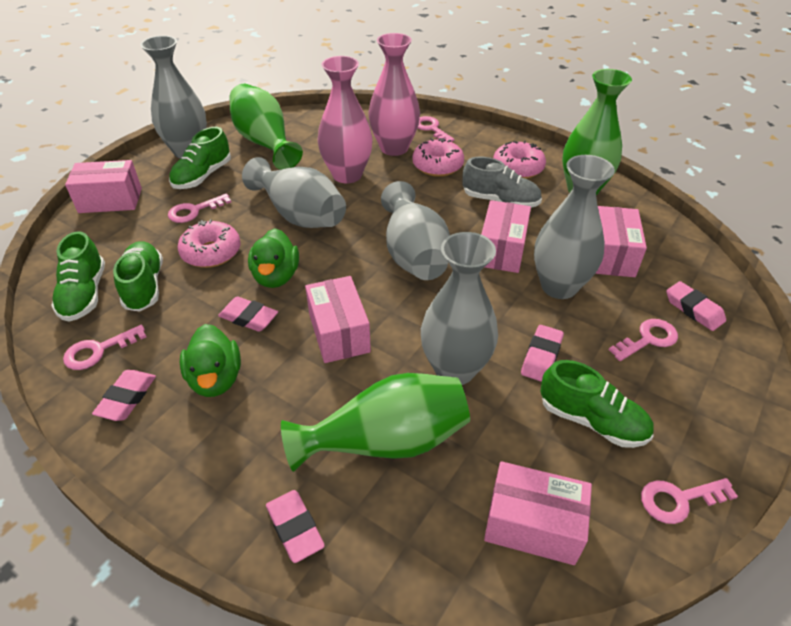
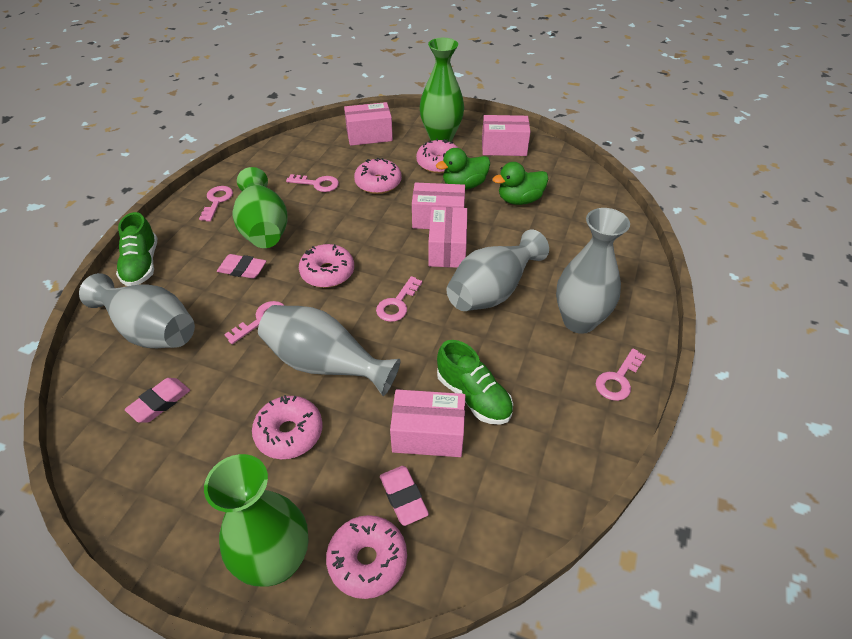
green shoe: [51,231,105,322] [113,241,163,312] [169,127,231,189] [540,360,653,448] = 4 -> [116,212,157,286] [437,340,513,424] = 2
grey shoe: [462,157,542,208] = 1 -> none = 0
grey vase: [140,36,207,159] [242,157,346,228] [381,181,450,280] [421,232,498,385] [534,155,615,299] = 5 -> [79,273,195,348] [258,305,401,396] [447,229,549,311] [556,208,630,334] = 4
pink donut: [178,219,241,268] [412,138,464,177] [493,141,546,179] = 3 -> [252,395,323,459] [299,244,354,288] [326,515,407,599] [354,158,402,194] [416,139,458,173] = 5
pink eraser: [92,370,156,421] [218,296,278,332] [266,490,325,563] [521,325,564,382] [666,281,726,331] = 5 -> [125,378,190,423] [217,254,266,279] [380,466,429,526] = 3
pink vase: [318,56,373,184] [368,33,420,156] = 2 -> none = 0

